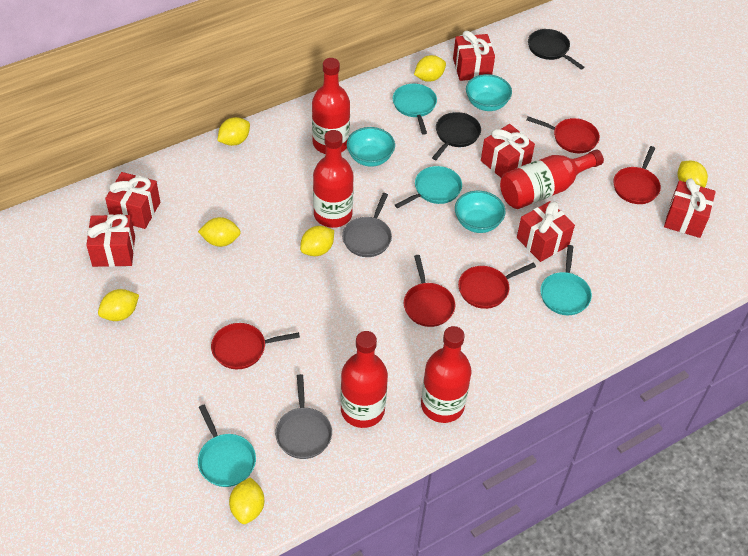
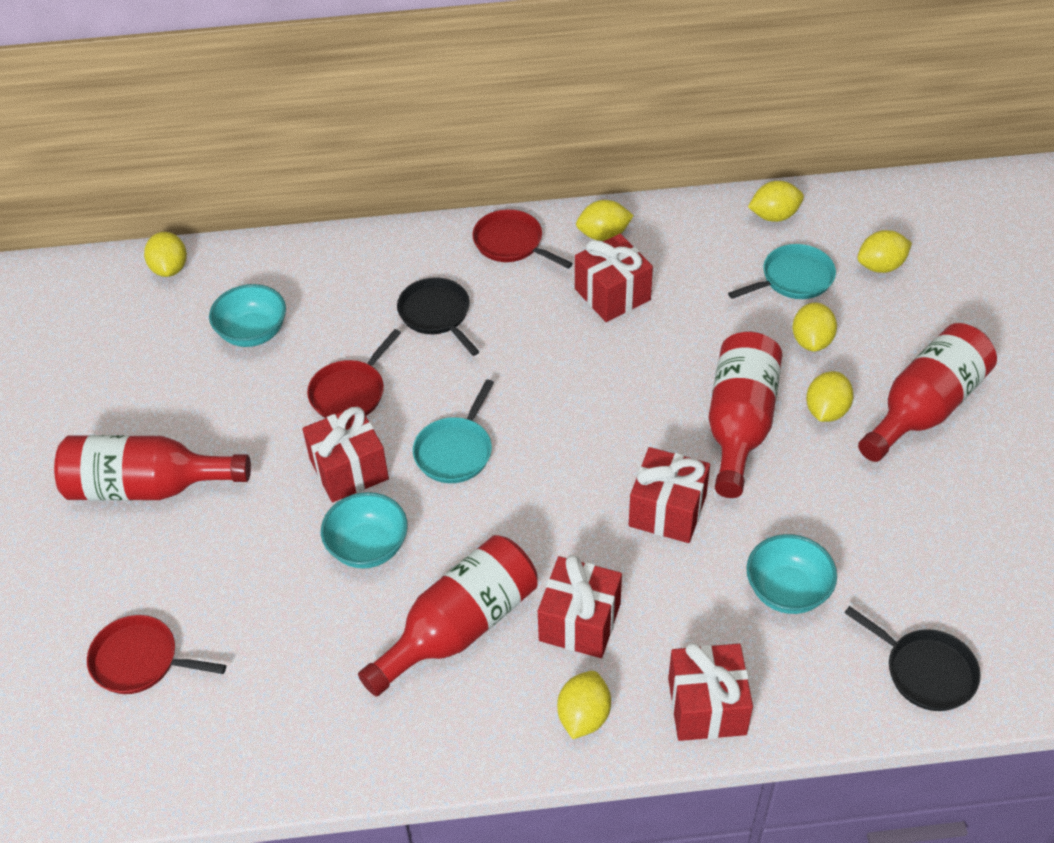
grey pan: [275,374,332,459] [342,193,392,257] = 2 -> none = 0
red bottle: [312,58,350,154] [313,130,354,228] [341,331,388,428] [421,326,472,423] [500,150,604,209] = 5 -> [54,435,251,501] [358,535,538,697] [708,332,782,498] [858,323,997,462] = 4
red gift: [86,214,135,267] [105,172,160,229] [453,31,495,81] [481,124,535,178] [517,201,575,262] [664,179,716,238] = 6 -> [302,405,389,502] [538,555,622,658] [575,234,653,322] [629,447,710,543] [668,643,753,741] = 5
red pan: [211,323,300,369] [404,255,455,327] [458,263,536,309] [526,116,600,153] [613,146,661,204] = 5 -> [87,615,226,694] [307,329,401,418] [472,209,573,269] = 3
turquoise pan: [198,405,256,487] [393,84,437,135] [395,166,462,208] [540,245,592,315] = 4 -> [413,379,494,483] [728,244,836,299] = 2

